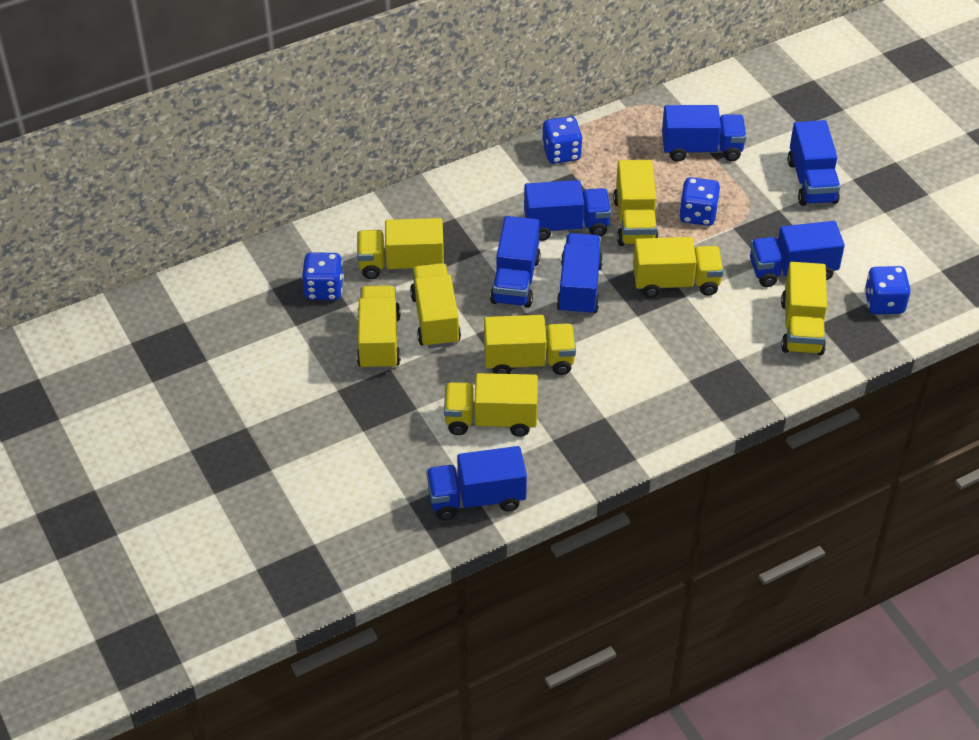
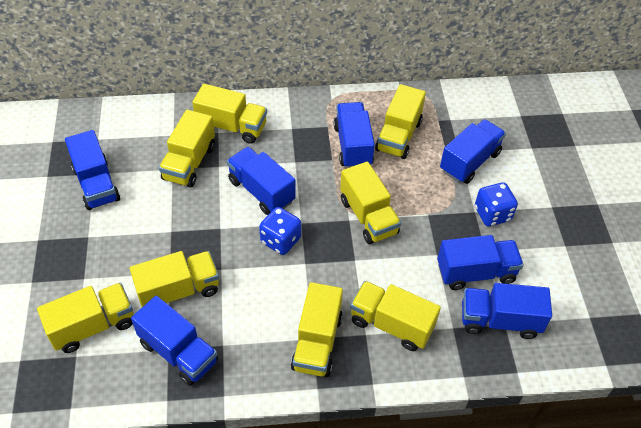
blue dice: [302,252,344,300] [542,116,583,164] [679,177,720,226] [864,266,911,314] = 4 -> [259,207,301,255] [475,183,518,226] = 2

